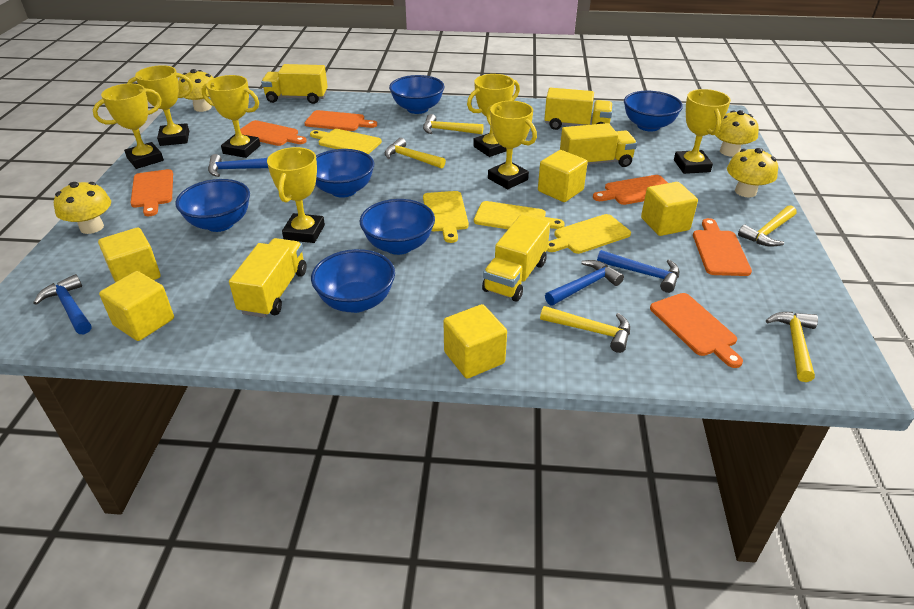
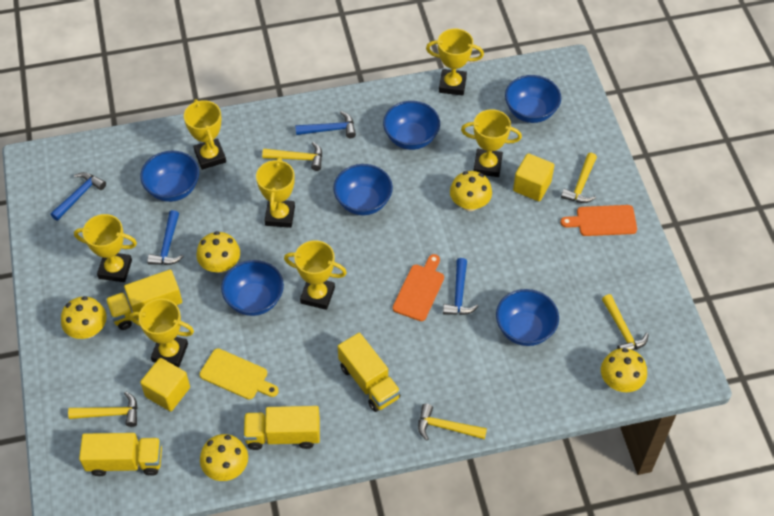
orange cutting board: [131,169,173,216] [240,120,307,146] [304,110,377,131] [593,175,668,205] [650,293,743,368] [693,218,752,276] = 6 -> [393,254,444,321] [561,205,637,236] = 2
yellow cube: [98,228,161,282] [99,271,174,341] [444,304,507,379] [538,150,588,202] [641,182,698,236] = 5 -> [140,358,190,411] [513,153,554,201] = 2
yellow cutting board: [310,129,382,154] [423,191,469,243] [474,201,565,229] [547,214,631,254] = 4 -> [199,348,279,400] = 1
yellow mushroom: [54,182,111,234] [178,69,214,112] [715,110,759,157] [727,148,778,197] = 4 -> [61,296,107,339] [197,231,240,273] [200,434,248,481] [450,171,492,211] [601,348,647,392] = 5
yellow truck: [229,238,307,318] [261,64,328,104] [482,214,550,302] [544,88,613,130] [560,123,637,167] = 5 -> [79,433,162,476] [106,269,182,330] [243,406,320,450] [338,333,401,412] = 4

